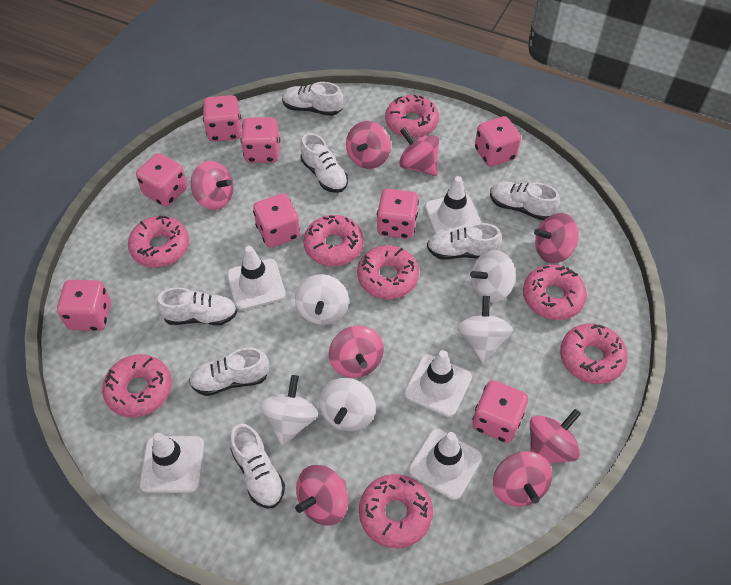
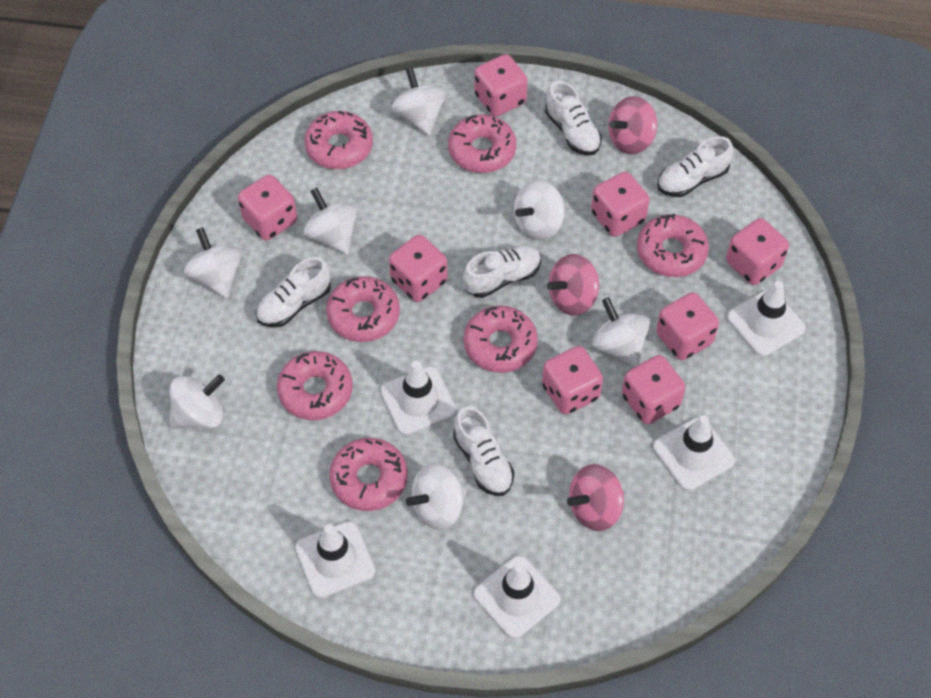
pink donut: [102,354,172,418] [128,216,189,268] [303,215,364,266] [357,245,419,299] [359,474,433,549] [385,95,439,138] [523,264,587,320] [560,323,628,384] = 8 -> [277,351,353,420] [304,111,373,169] [326,276,400,342] [329,438,408,511] [448,115,516,173] [464,306,538,373] [637,214,709,277] = 7
pink spinning top: [191,161,233,210] [295,465,348,526] [329,326,384,378] [346,121,391,169] [399,127,439,176] [493,451,552,507] [530,409,581,464] [534,213,579,263] = 8 -> [547,254,599,316] [567,464,624,531] [608,96,657,155] = 3
white shoe: [156,287,237,325] [189,347,269,396] [230,423,285,508] [282,82,343,116] [301,133,348,193] [427,223,502,260] [490,181,560,221] = 7 -> [256,257,331,328] [453,406,514,496] [463,246,541,298] [545,81,602,155] [657,136,733,197] = 5
white spinning top: [260,375,318,446] [295,274,349,325] [319,378,376,432] [457,296,513,364] [470,250,516,303] = 5 -> [170,375,225,429] [184,227,242,298] [303,188,357,255] [392,67,446,136] [406,463,467,530] [514,180,565,240] [592,297,650,367] = 7

